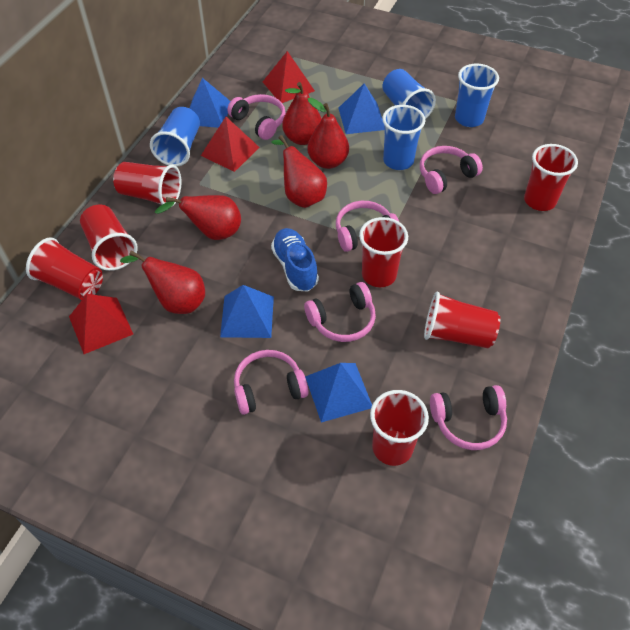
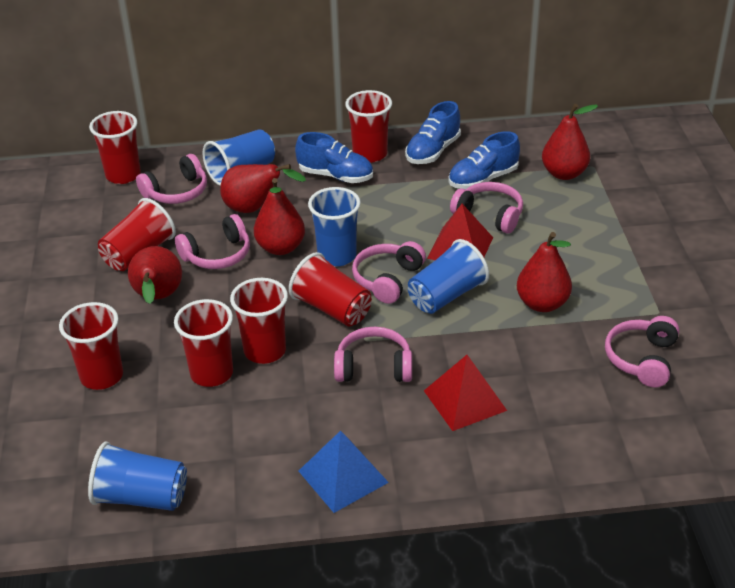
blue pyramid: [189,78,230,128] [220,285,274,338] [305,363,372,422] [338,83,384,134] = 4 -> [299,430,389,513] = 1
blue shoe: [271,228,319,291] = 1 -> [295,132,373,183] [405,101,461,164] [448,131,520,189] = 3
red pyramid: [69,294,133,354] [201,117,260,172] [263,51,315,103] = 3 -> [424,355,507,431] [427,204,493,260] = 2

